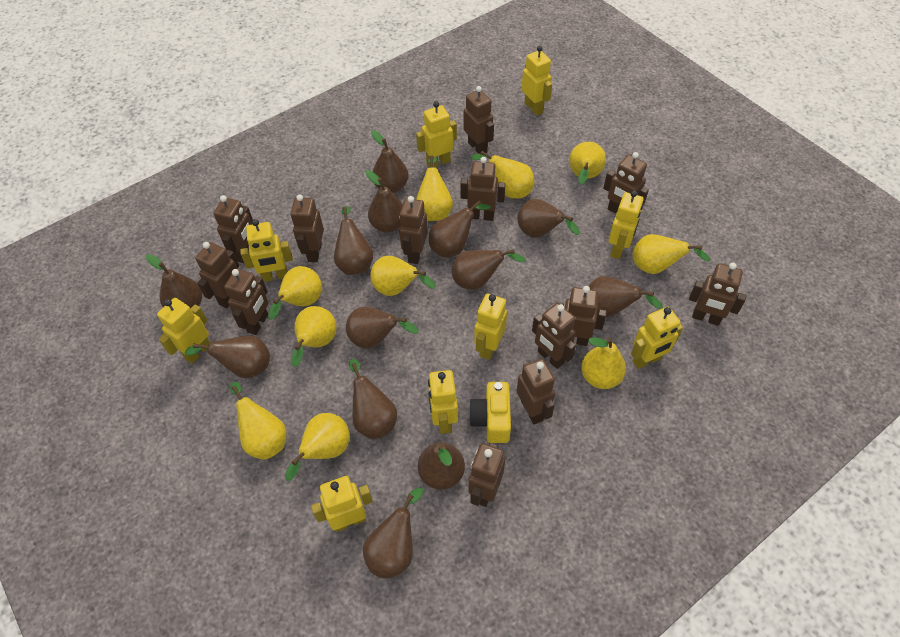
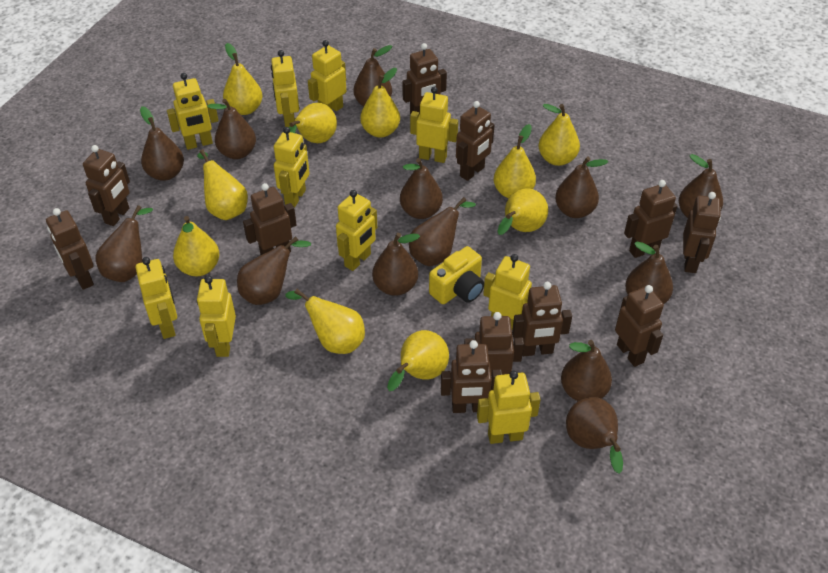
brown robot: [195,242,239,309] [213,195,253,263] [224,269,269,335] [291,195,324,262] [399,196,428,264] [460,157,506,221] [464,86,494,154] [469,443,505,507] [517,359,555,424] [532,303,576,369] [559,286,607,346] [603,152,649,213] [689,262,746,326] = 13 -> [46,208,94,290] [83,145,130,226] [243,183,297,255] [402,43,447,115] [441,340,502,413] [456,101,494,181] [464,312,524,375] [512,282,572,356] [615,285,664,367] [624,180,677,258] [683,192,721,273] = 11
yellow robot: [157,298,210,364] [240,219,293,282] [311,476,373,532] [416,101,457,168] [428,370,458,434] [474,293,507,360] [522,46,552,116] [609,190,644,259] [631,307,683,369] = 9 -> [135,257,177,339] [167,73,218,150] [197,276,236,357] [271,50,299,127] [274,127,309,208] [308,40,346,111] [336,190,377,271] [410,86,458,163] [477,371,541,444] [483,254,532,329] = 10

